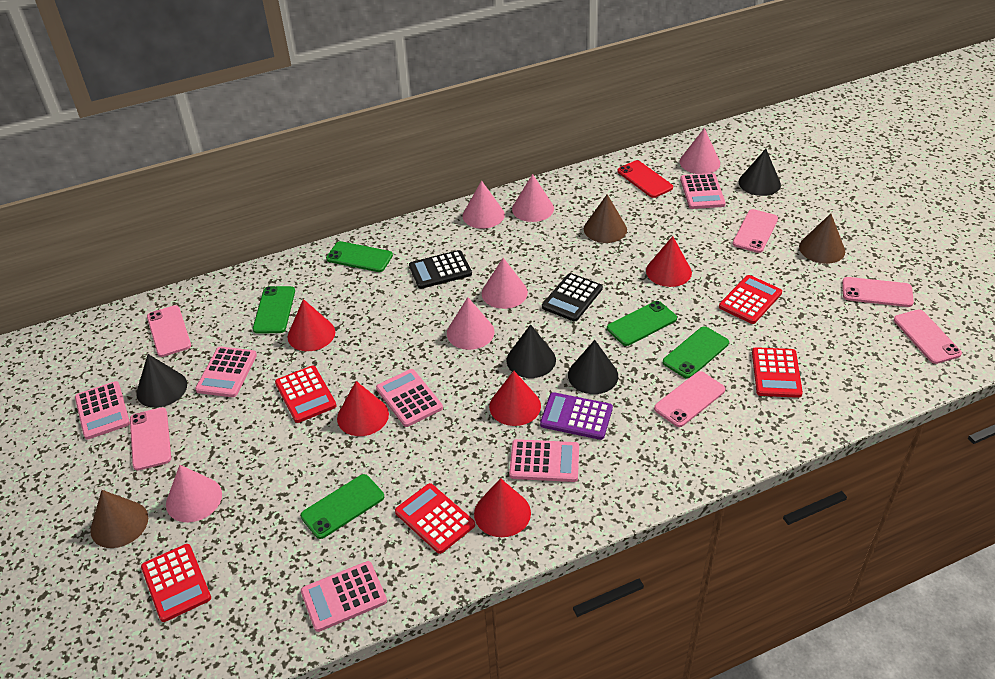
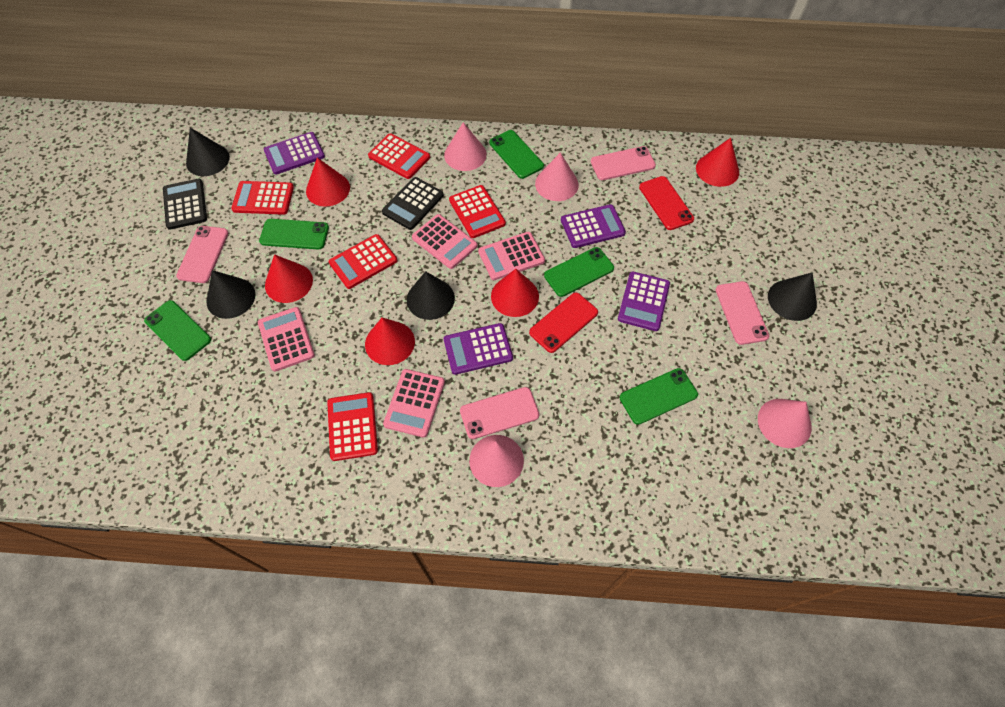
brown cone: [90,490,148,548] [584,194,627,243] [799,213,845,264] = 3 -> none = 0
pink calculator: [75,381,130,440] [195,347,257,397] [301,561,387,632] [376,369,443,427] [509,439,579,482] [680,173,726,209] = 6 -> [258,307,315,372] [383,369,445,438] [412,214,478,269] [478,232,545,280] = 4
pink cone: [166,465,222,522] [447,297,494,350] [462,181,505,229] [482,258,528,309] [512,174,554,222] [680,128,720,174] = 6 -> [444,122,487,171] [469,435,524,487] [535,152,579,201] [758,399,812,448] = 4
pink phone: [130,407,171,471] [147,305,191,357] [654,371,726,427] [733,209,778,253] [842,277,914,307] [894,310,962,364] = 6 -> [176,226,228,283] [460,387,540,439] [591,146,656,180] [716,281,769,345] = 4
purple calculator: [540,392,613,440] = 1 -> [264,132,325,174] [444,323,513,375] [561,204,626,248] [618,271,670,331] = 4
red phone: [617,160,673,198] = 1 -> [529,293,598,353] [639,176,694,230] = 2

